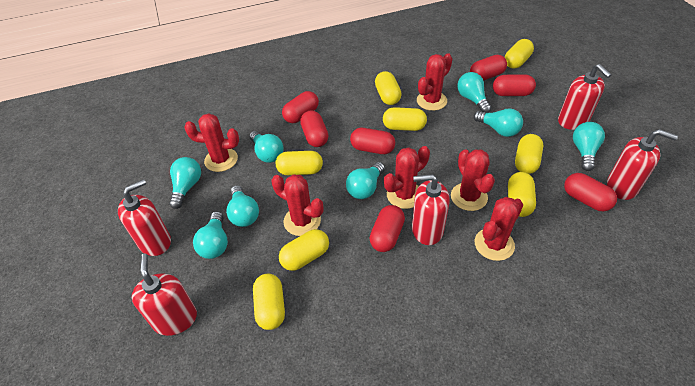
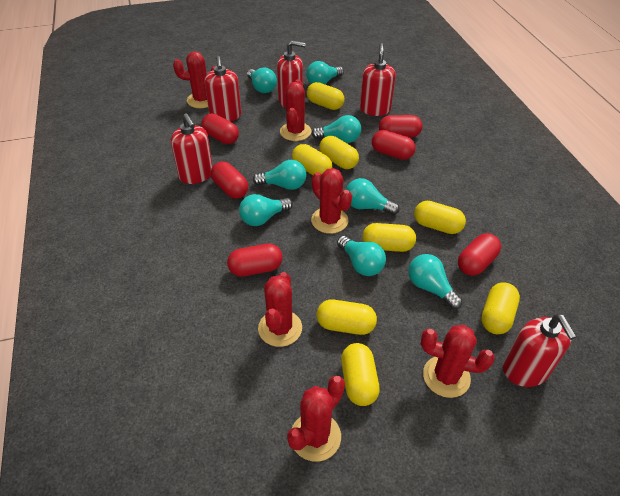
red capsule: [282,91,319,123] [300,110,328,147] [350,128,395,154] [370,205,405,252] [470,55,507,81] [493,74,536,96] [564,173,617,211] = 7 -> [201,113,239,144] [211,162,248,199] [227,244,283,277] [372,130,416,160] [379,115,422,138] [458,233,501,276] = 6

